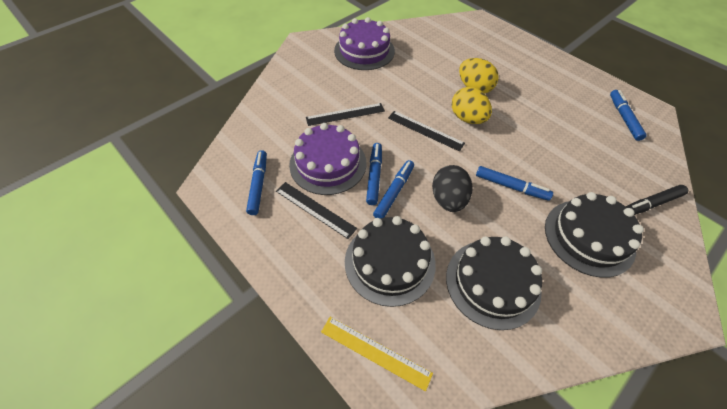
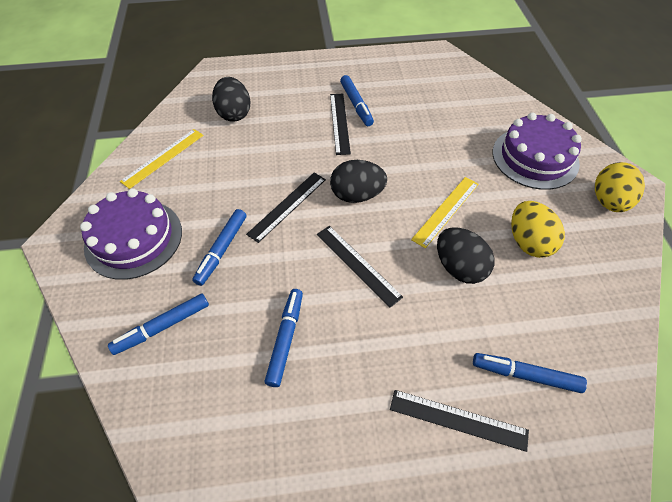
black cake: [345,216,436,307] [446,236,542,330] [545,192,644,278] = 3 -> none = 0
black egg: [432,165,473,212] = 1 -> [212,77,250,122] [330,160,387,203] [437,228,495,284] = 3
black marker: [626,185,688,215] = 1 -> none = 0
black ruler: [276,182,357,239] [306,103,385,126] [388,111,465,151] = 3 -> [246,173,326,243] [317,226,403,308] [330,94,351,155] [390,390,529,452] = 4
yellow ruler: [321,317,433,391] = 1 -> [120,129,204,189] [411,177,479,248] = 2

